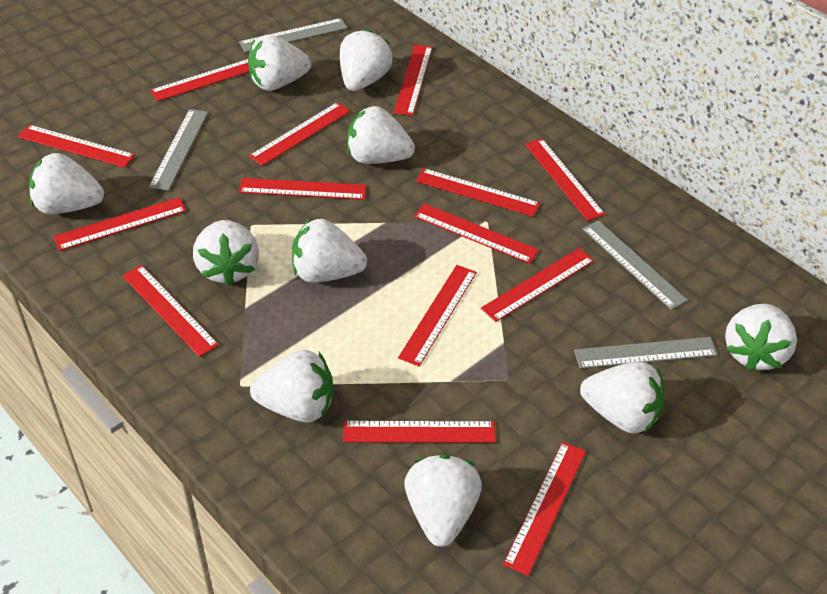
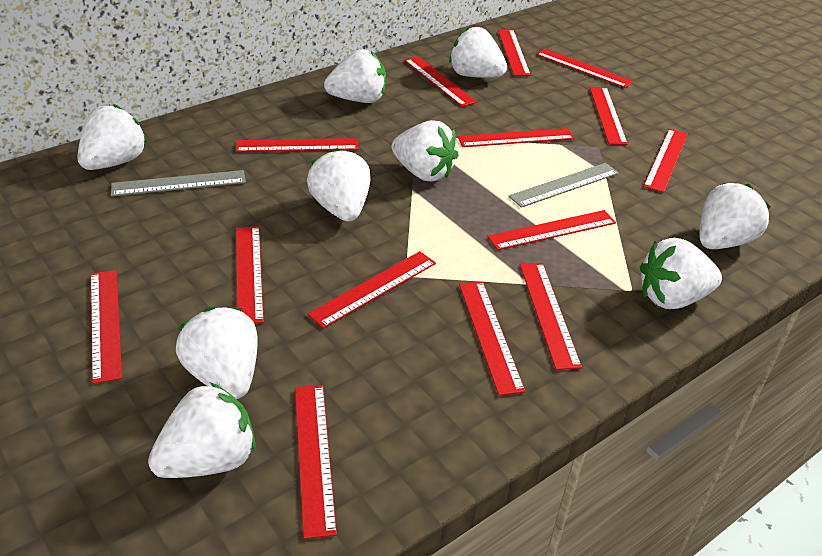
grey ruler: [149,109,208,191] [239,18,348,52] [574,337,718,369] [583,220,688,310] = 4 -> [111,170,246,196] [509,163,619,208] = 2
white strawberry: [29,153,104,214] [193,220,259,286] [248,35,311,91] [250,350,333,423] [292,218,367,283] [340,29,393,91] [347,106,415,164] [404,454,482,547] [580,362,664,434] [725,304,797,371] = 10 -> [77,104,147,170] [148,382,256,478] [176,307,258,399] [307,148,370,221] [324,49,386,103] [391,120,459,181] [449,27,507,78] [640,238,722,309] [699,183,771,249] = 9

